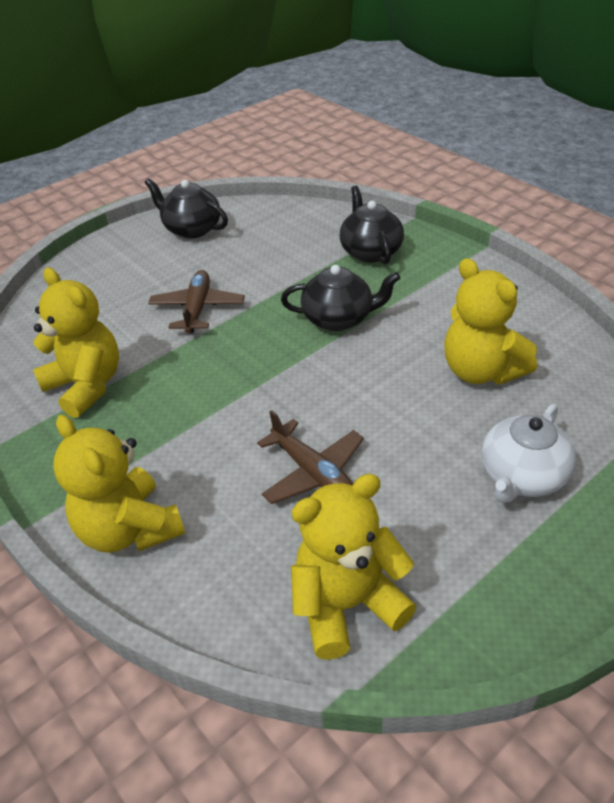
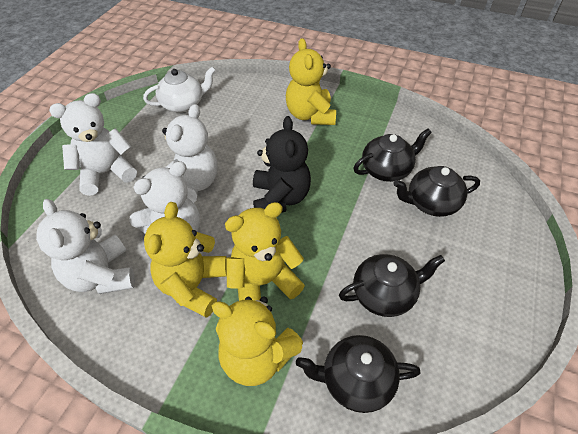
black teapot: [145,178,228,239] [281,265,401,331] [339,186,404,264] = 3 -> [296,335,420,413] [339,254,445,317] [353,129,432,182] [394,166,480,217] = 4
black teddy bear: none = 0 -> [253,116,311,213] = 1
brown plane: [148,270,245,334] [257,410,364,504] = 2 -> none = 0
white teddy bear: none = 0 -> [36,199,135,294] [49,93,137,196] [129,161,200,234] [162,104,218,191] = 4

